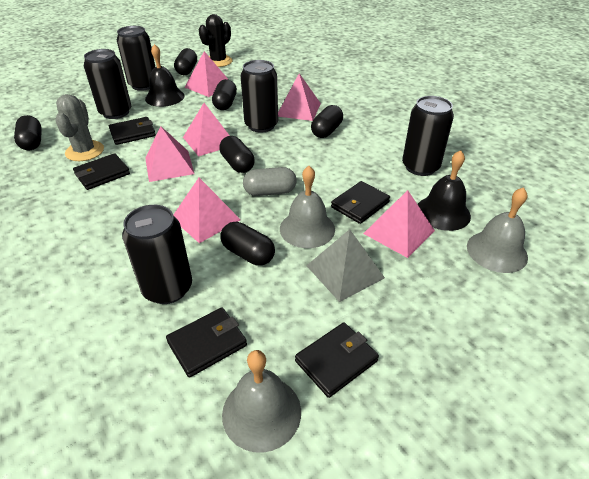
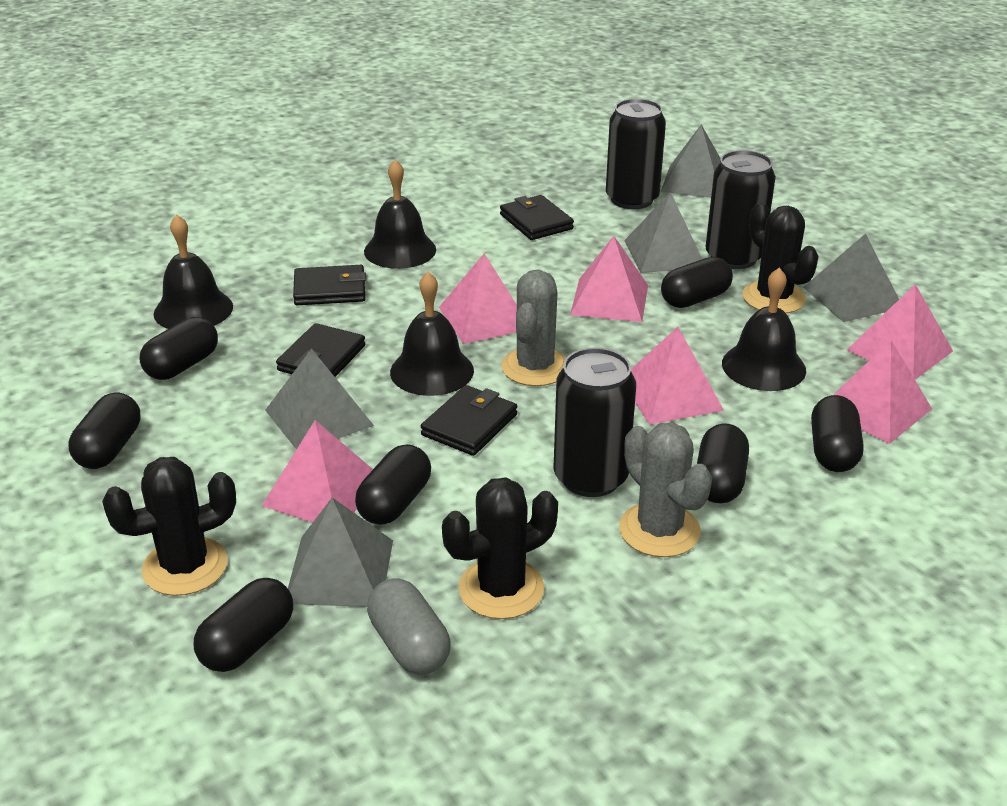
black bell: [145,44,185,107] [418,150,471,231] = 2 -> [154,215,233,329] [364,159,436,269] [390,272,474,396] [722,268,806,391] = 4
black cactus: [199,14,233,67] = 1 -> [102,457,236,596] [442,477,558,619] [743,202,819,314] = 3
black can: [84,49,131,119] [117,26,155,91] [122,205,192,304] [241,60,278,133] [402,96,454,176] = 5 -> [553,348,636,497] [606,99,666,209] [706,150,776,269] = 3
black capsule: [14,115,42,150] [174,48,197,75] [212,79,237,110] [219,136,255,173] [221,222,275,266] [311,105,343,138] = 6 -> [69,393,141,469] [139,317,218,380] [194,578,293,672] [355,444,431,525] [661,257,733,308] [697,424,749,504] [811,395,864,472] = 7
black wallet: [73,153,130,190] [109,117,156,145] [166,308,247,378] [295,323,379,398] [331,181,390,224] = 5 -> [276,323,365,377] [293,265,366,305] [421,385,517,456] [500,195,574,240] = 4
grey bell: [222,350,301,453] [280,166,335,248] [467,187,528,273] = 3 -> none = 0
grey cactus: [56,94,104,161] = 1 -> [501,270,566,386] [619,422,712,557] = 2
grey pyramid: [306,229,385,302] = 1 -> [265,348,374,450] [288,497,393,607] [624,192,702,273] [661,125,721,198] [803,233,899,322] = 5

